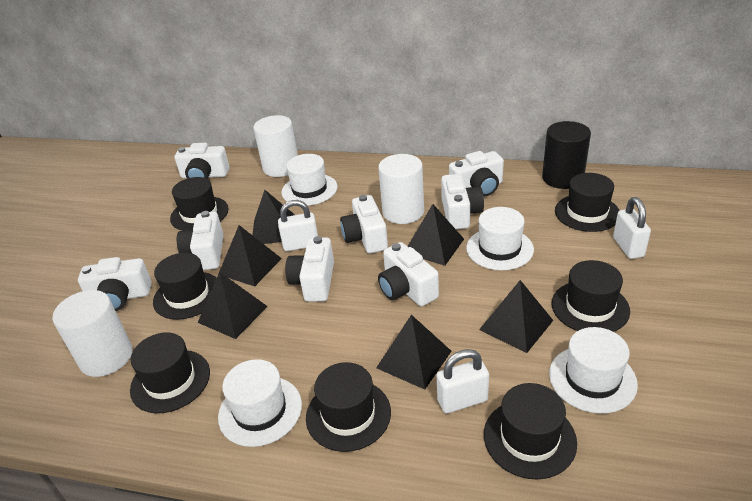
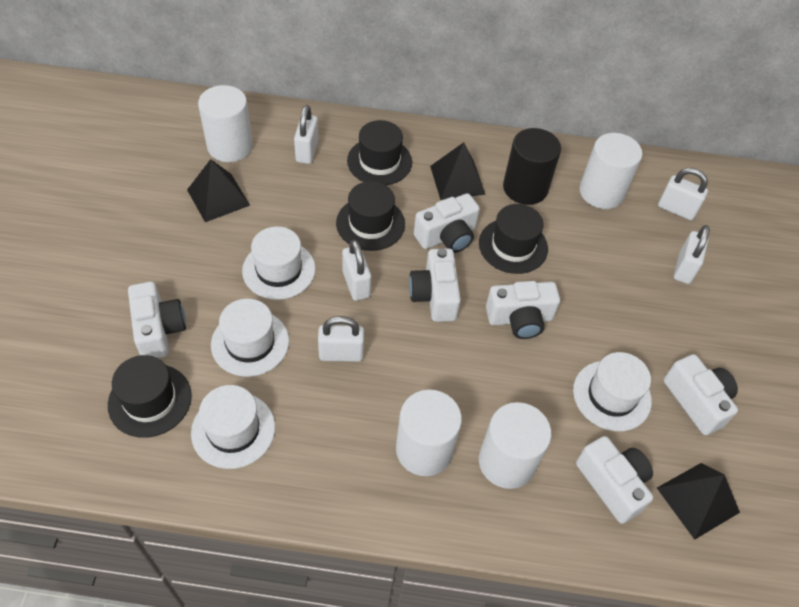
black hat: [130,332,210,413] [153,253,217,320] [170,177,229,231] [306,362,391,452] [484,383,577,480] [551,260,630,332] [555,173,620,232] = 7 -> [108,355,192,438] [336,181,405,251] [347,120,412,185] [479,204,548,274] = 4
black pyramid: [198,272,268,339] [218,225,282,286] [252,190,295,244] [376,315,452,390] [407,204,464,266] [479,280,553,353] = 6 -> [187,159,250,222] [430,142,486,200] [657,463,740,540] = 3
white camera: [78,257,152,311] [175,143,230,179] [177,211,224,270] [285,236,334,302] [340,195,388,254] [378,242,439,306] [441,174,484,229] [449,151,504,196] = 8 -> [128,282,186,358] [409,248,461,322] [414,193,480,253] [486,281,560,339] [576,436,653,524] [664,354,738,435] = 6
white cylinder: [53,290,132,377] [253,115,298,177] [378,154,424,224] = 3 -> [198,85,253,162] [396,390,462,476] [479,402,552,489] [579,133,643,209] = 4
white padlock: [278,200,318,251] [437,349,489,413] [613,197,651,259] = 3 -> [294,105,319,164] [318,316,364,362] [342,239,371,301] [658,168,708,220] [674,225,710,284] = 5

